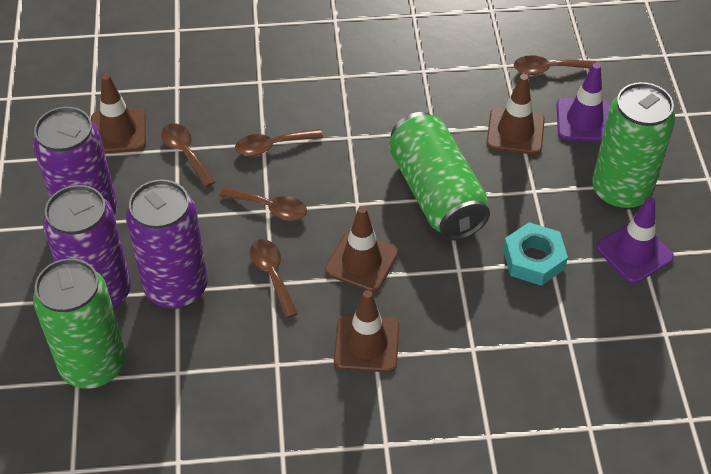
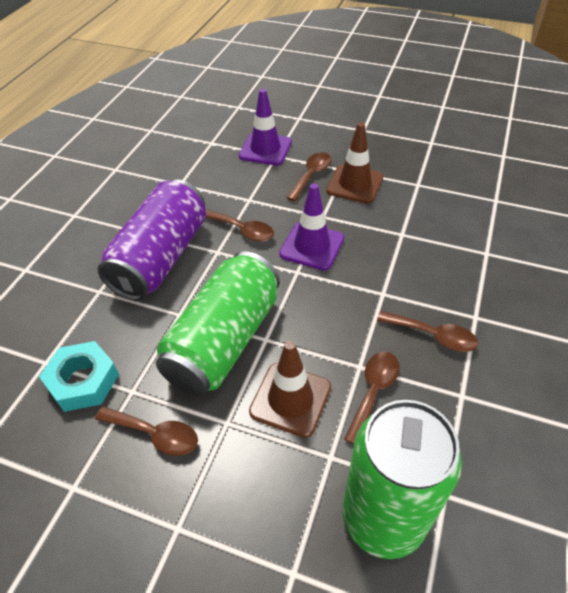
brown traffic cone: [91,74,146,153] [325,206,399,292] [334,290,399,372] [487,74,545,155] = 4 -> [249,341,331,438] [326,122,383,204] = 2
green can: [33,258,126,389] [389,112,490,240] [592,82,675,210] = 3 -> [156,251,280,396] [343,400,462,559] = 2
purple can: [33,107,117,215] [43,185,131,309] [126,179,208,309] = 3 -> [97,179,206,301] = 1

